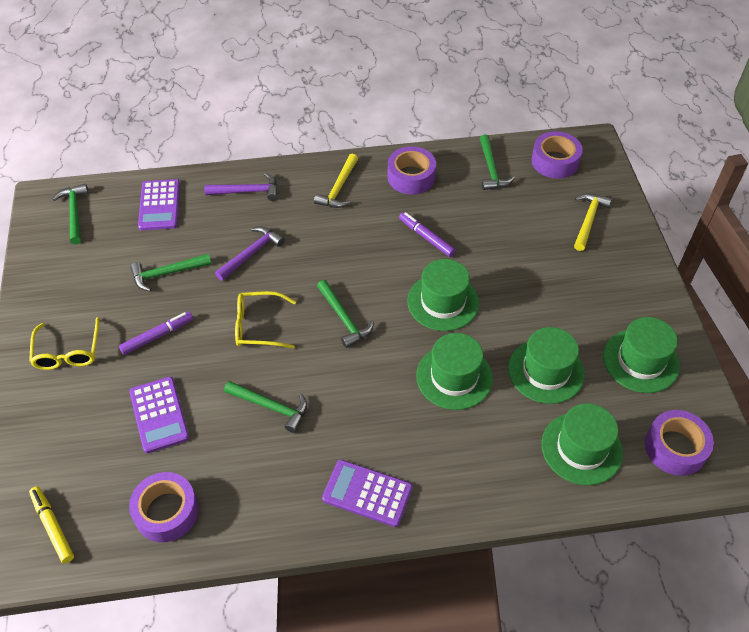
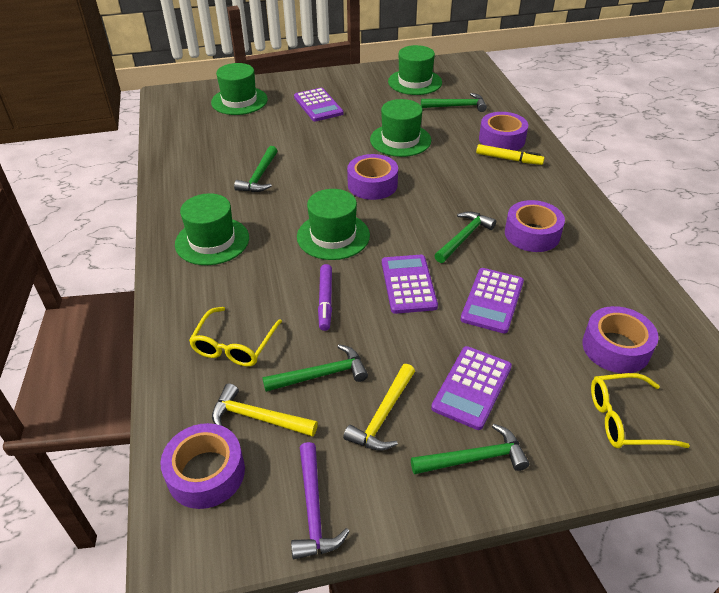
purple calculator: [129,377,189,453] [138,179,180,231] [322,460,413,527] = 3 -> [294,88,343,121] [382,255,438,314] [431,346,512,430] [460,268,524,334] = 4
purple hammer: [204,173,278,201] [215,226,285,281] = 2 -> [291,442,350,559] = 1
purple marker: [119,312,193,355] [399,212,456,257] = 2 -> [318,264,332,331] = 1
purple tape: [129,472,199,542] [388,146,436,195] [532,131,583,179] [645,410,714,476] = 4 -> [160,423,245,509] [347,154,398,200] [479,112,528,151] [505,200,565,252] [582,306,659,373] = 5

